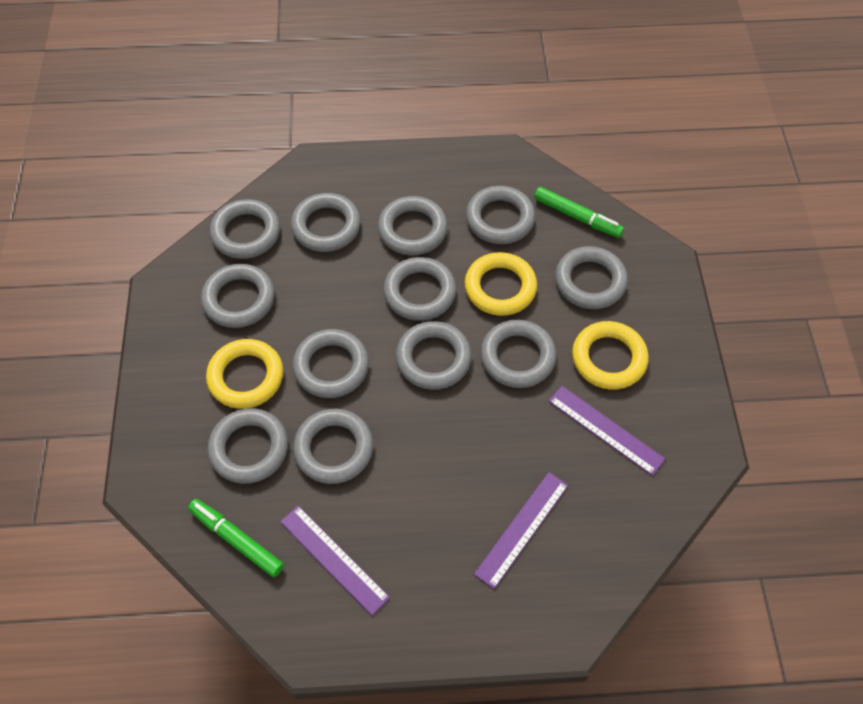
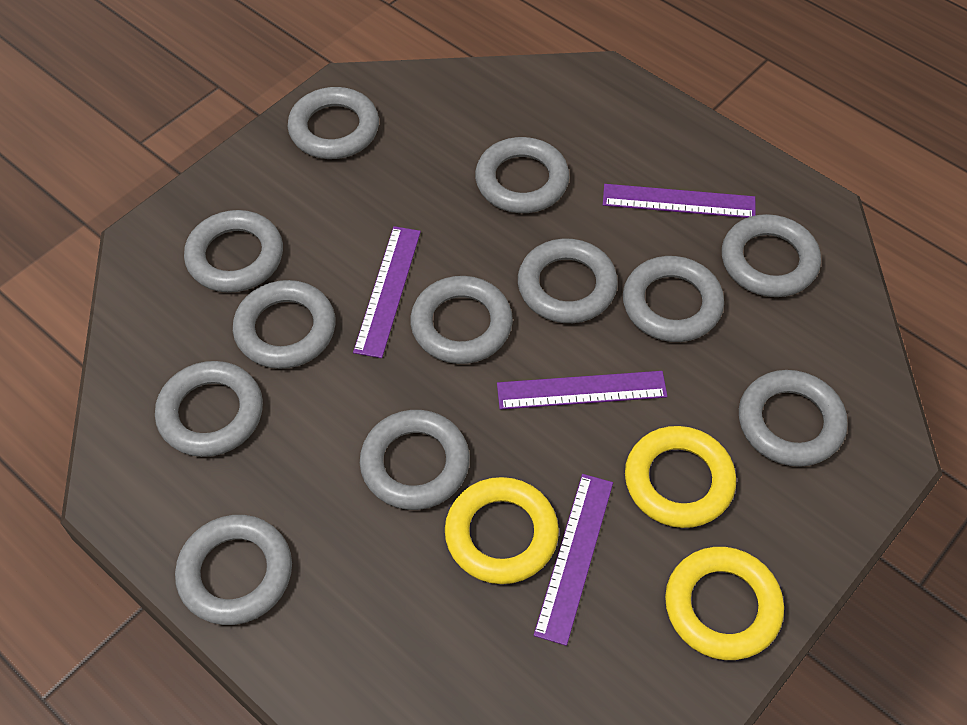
green marker: [188,499,284,577] [534,187,624,238] = 2 -> none = 0
purple ruler: [280,506,390,616] [474,472,568,589] [549,386,665,476] = 3 -> [353,226,421,358] [497,371,668,410] [534,474,613,646] [603,184,756,218] = 4

